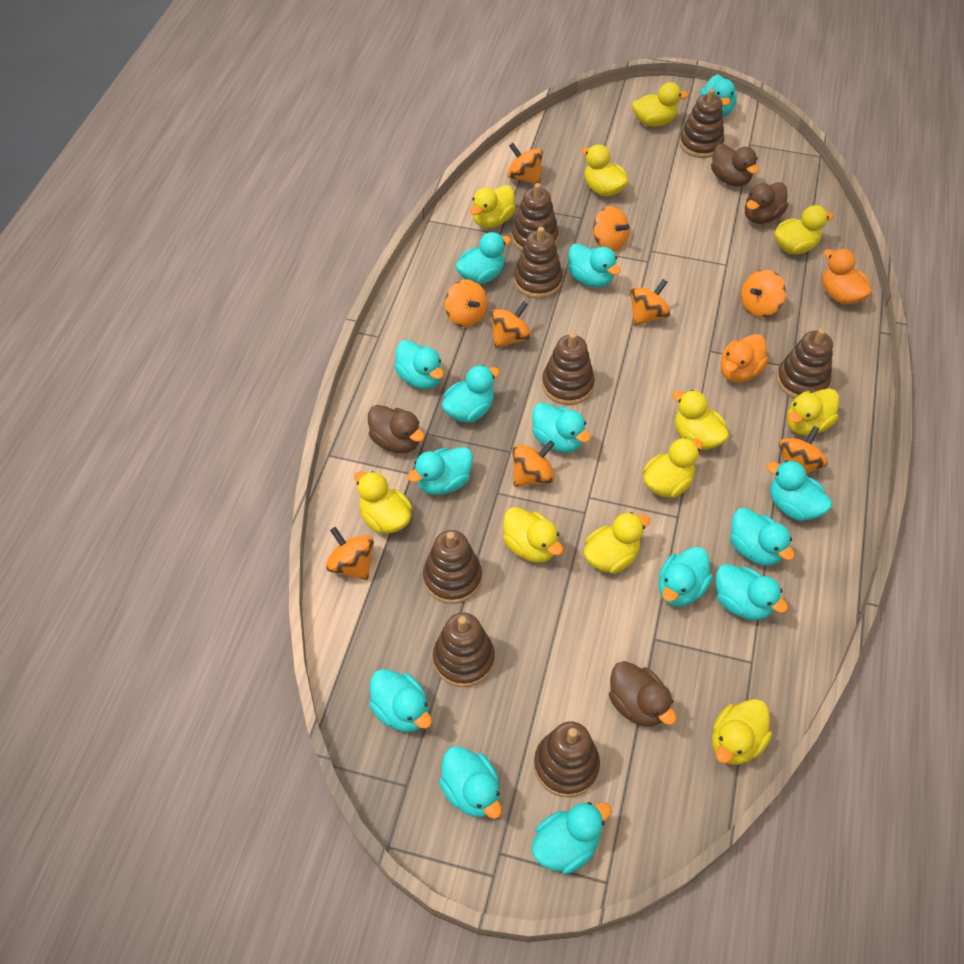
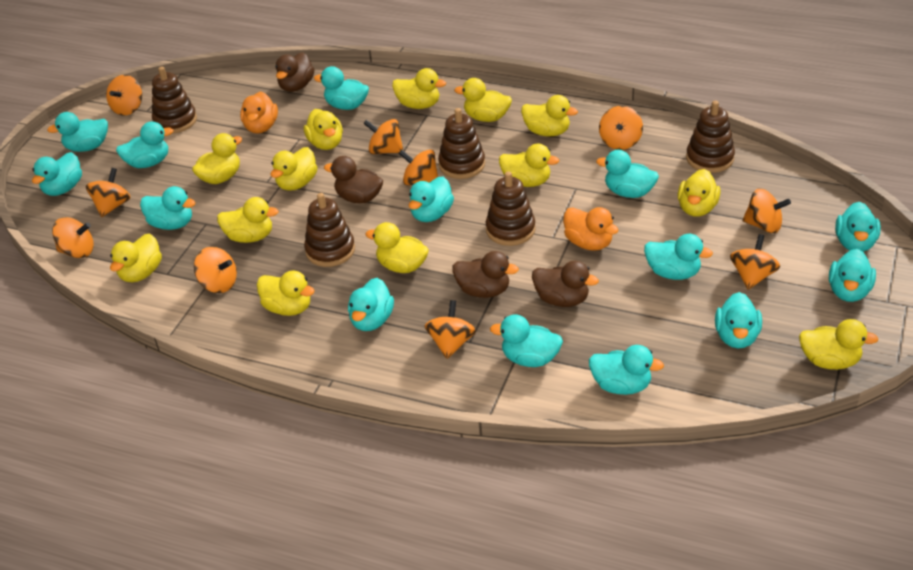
brown stacking toy: [423,530,482,604] [433,612,495,687] [512,183,559,251] [514,227,563,298] [534,721,600,797] [542,332,595,405] [679,88,724,158] [777,328,833,399] = 8 -> [152,67,197,134] [304,193,355,267] [438,108,485,179] [486,171,536,246] [686,101,735,173] = 5
orange spinning top: [326,527,374,580] [445,279,488,327] [490,301,531,348] [507,143,543,184] [512,440,555,487] [593,206,630,252] [630,279,670,326] [741,270,786,317] [779,426,828,473] = 9 -> [52,217,94,258] [86,168,131,217] [106,75,142,116] [194,247,237,293] [363,119,404,154] [399,149,438,186] [424,300,476,359] [599,106,643,150] [730,234,780,290] [743,188,791,233] = 10
yellow duck: [354,471,412,534] [470,185,516,228] [503,507,563,563] [582,144,628,196] [584,512,650,574] [632,82,689,127] [643,437,703,498] [672,390,729,450] [712,699,772,765] [774,205,834,254] [787,388,839,435] = 11 -> [110,233,162,282] [192,133,242,184] [217,197,279,243] [257,271,315,316] [271,147,318,191] [304,109,343,150] [365,222,429,273] [392,68,446,109] [454,78,512,122] [499,143,559,187] [521,95,578,136] [678,169,721,217] [799,319,879,370] = 13

